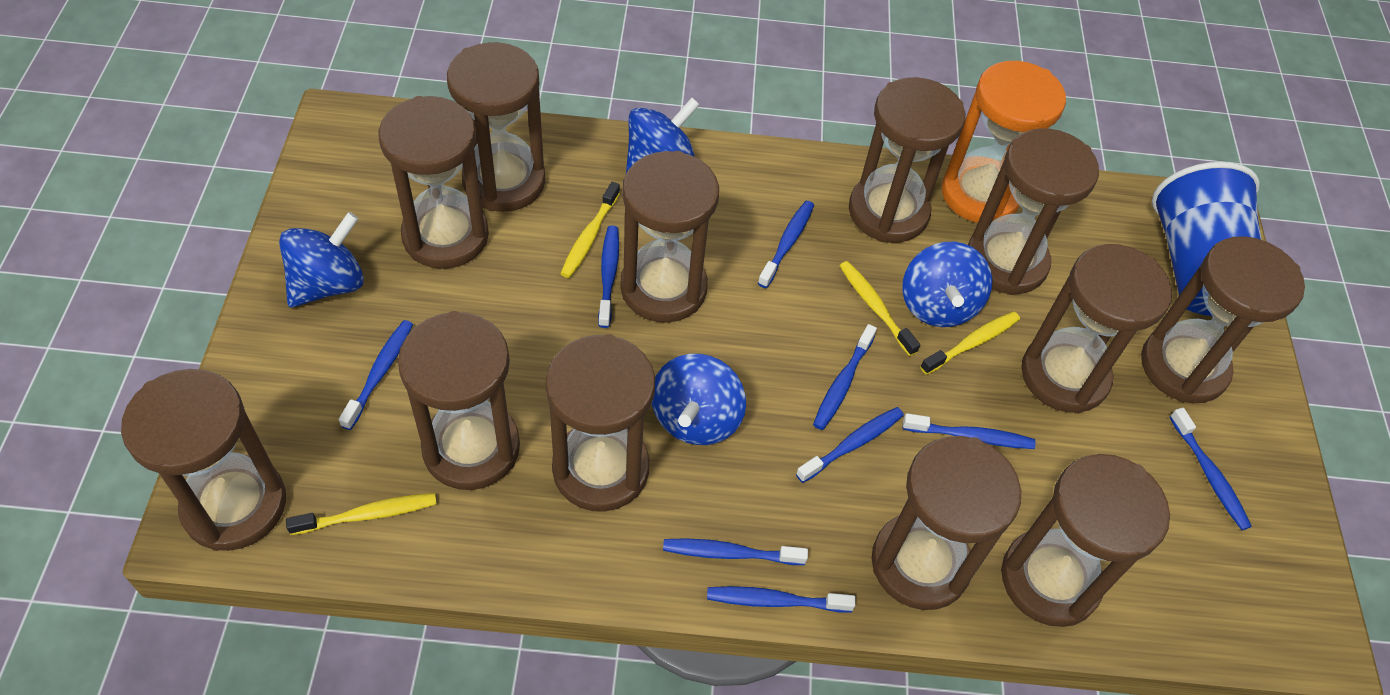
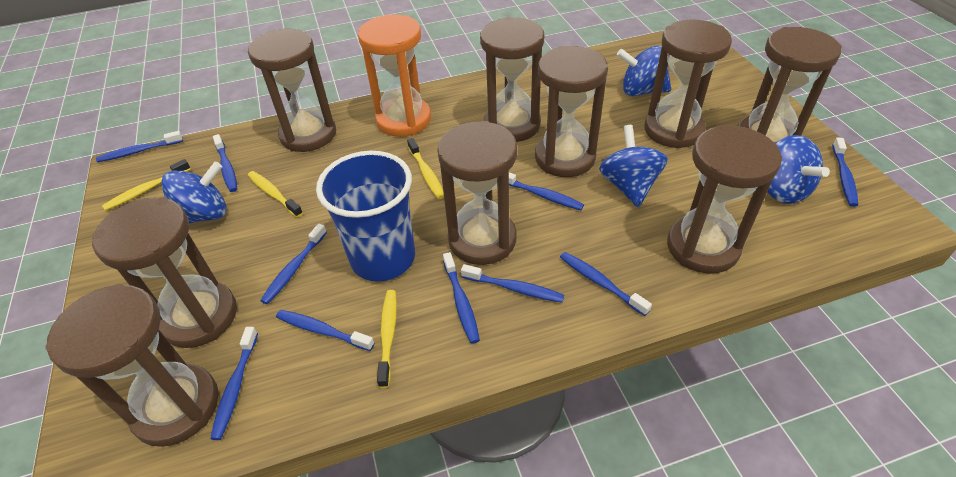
blue toothbrush: [339,320,413,430] [598,226,619,328] [663,538,808,565] [707,586,856,612] [758,201,814,288] [796,407,904,483] [813,324,877,430] [903,413,1036,449] [1169,408,1252,530] = 9 -> [96,131,183,162] [210,327,258,440] [213,134,237,192] [260,224,327,304] [276,310,374,351] [443,252,480,344] [461,264,564,303] [509,172,584,210] [560,252,652,316] [832,137,858,207] = 10
brown hourglass: [121,369,286,551] [378,96,489,269] [398,311,520,490] [447,42,546,212] [545,334,655,512] [620,151,719,323] [849,77,965,243] [872,436,1021,610] [968,128,1099,295] [1001,454,1170,627] [1021,244,1172,414] [1141,236,1305,403] = 12 -> [45,284,219,447] [92,197,237,348] [248,29,336,152] [437,121,517,265] [480,17,544,142] [535,46,608,177] [644,19,732,149] [667,125,782,274] [737,27,842,143] = 9

